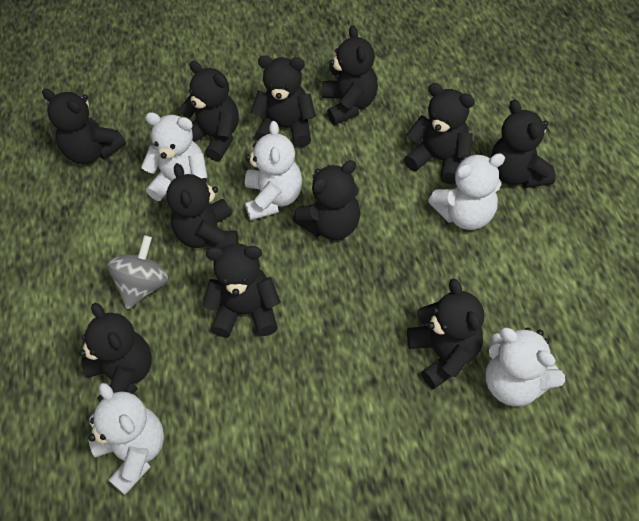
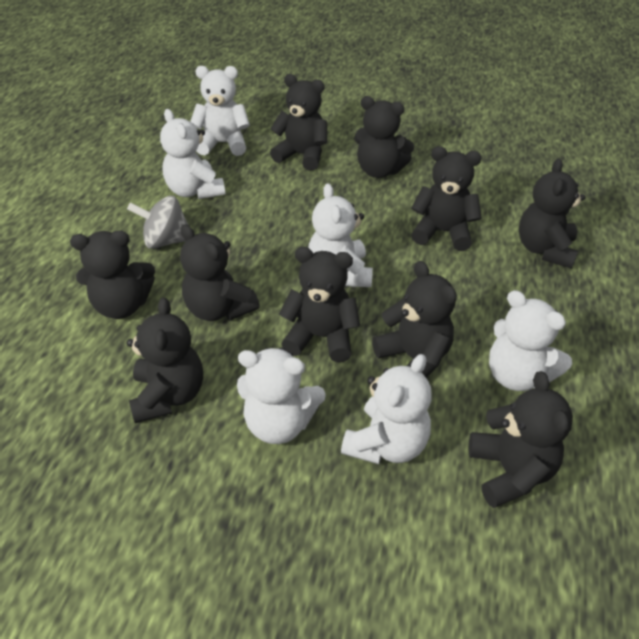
black teddy bear: [42,88,126,164] [79,303,152,401] [166,163,238,250] [179,61,239,161] [203,243,281,337] [250,55,316,147] [293,160,361,240] [322,25,378,125] [404,83,475,184] [407,278,484,389] [491,99,556,188] = 11 -> [70,230,155,319] [127,297,203,423] [180,224,260,321] [270,74,327,171] [279,247,360,362] [354,96,414,178] [372,261,457,378] [411,146,482,251] [469,371,573,508] [519,159,586,269] = 10
white teddy bear: [88,383,164,495] [141,112,208,201] [245,121,302,220] [428,153,505,230] [486,327,565,406] = 5 -> [160,109,225,199] [190,66,250,156] [237,348,326,444] [308,183,373,287] [341,354,432,464] [489,290,572,391] = 6

